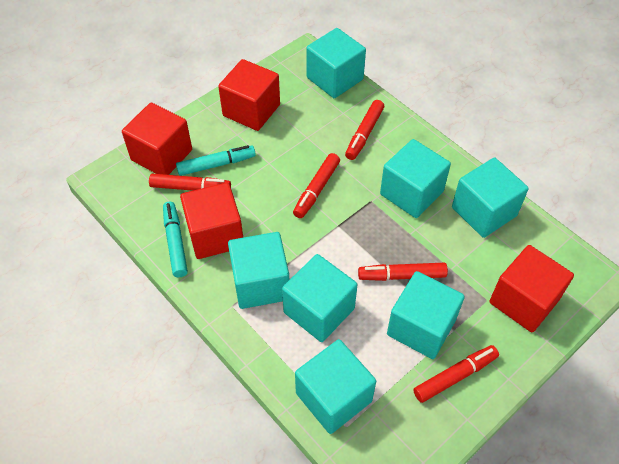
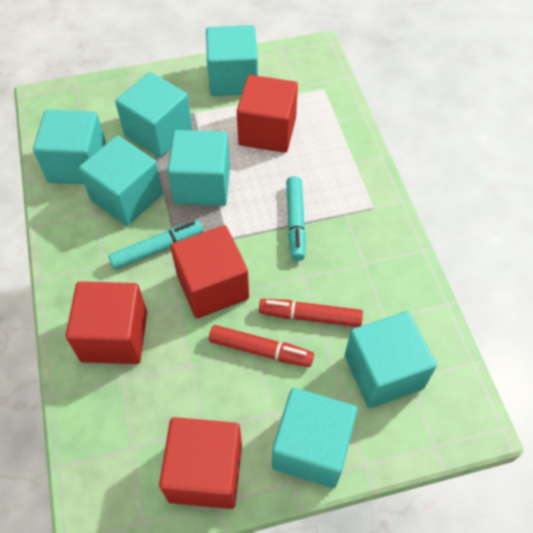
red marker: [149,174,231,191] [293,153,340,218] [345,100,384,160] [358,263,448,281] [413,345,499,403] = 5 -> [209,325,314,367] [259,299,363,327] = 2

